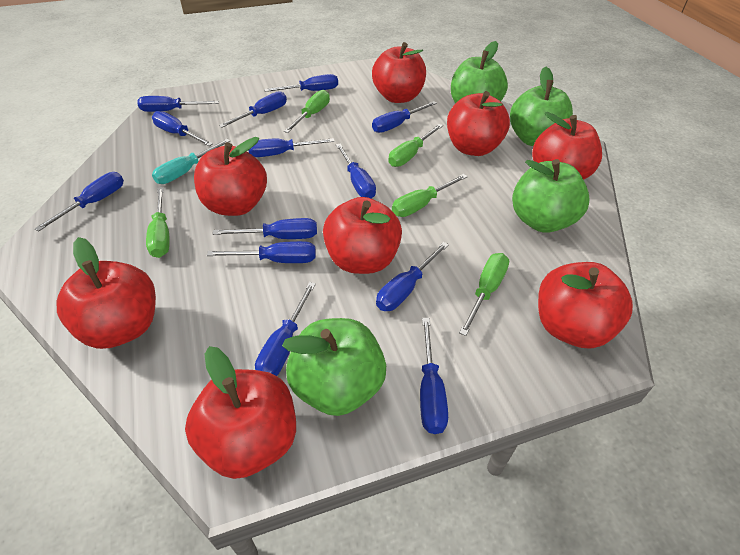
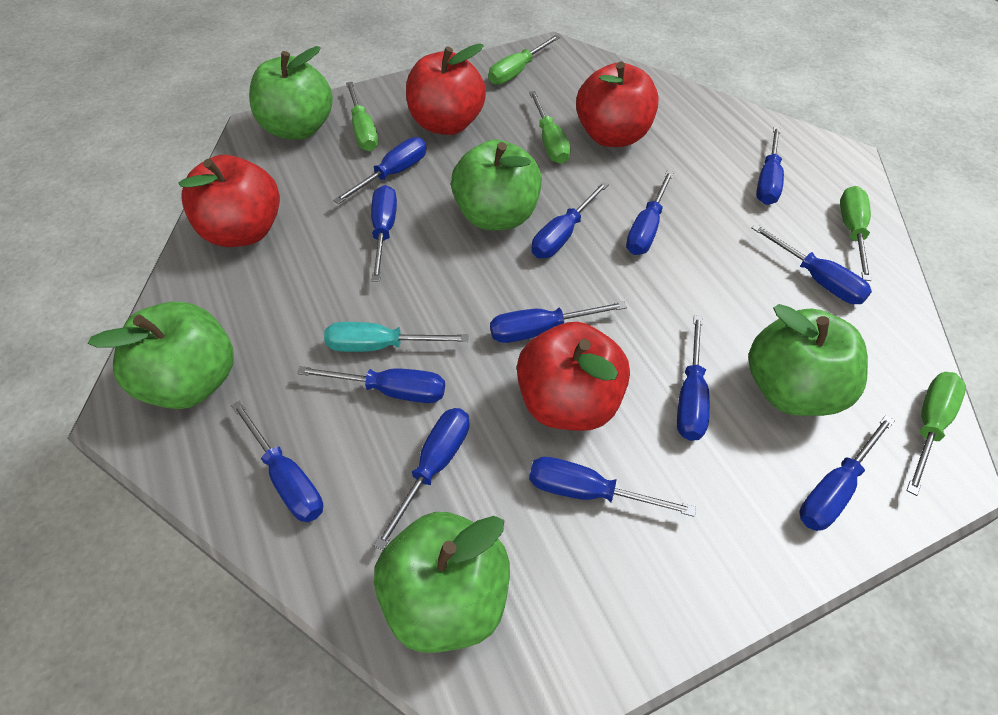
green apple: [282,318,386,416] [451,41,508,103] [510,67,573,146] [512,159,589,233] = 4 -> [88,302,234,409] [249,46,333,140] [374,512,510,653] [451,140,542,230] [749,304,868,416] = 5
red apple: [57,237,156,349] [185,346,296,479] [194,137,267,216] [323,197,402,274] [372,42,426,103] [447,91,510,156] [532,112,602,180] [538,262,633,348] = 8 -> [179,155,280,247] [406,43,486,135] [517,322,630,431] [576,61,659,147] = 4

